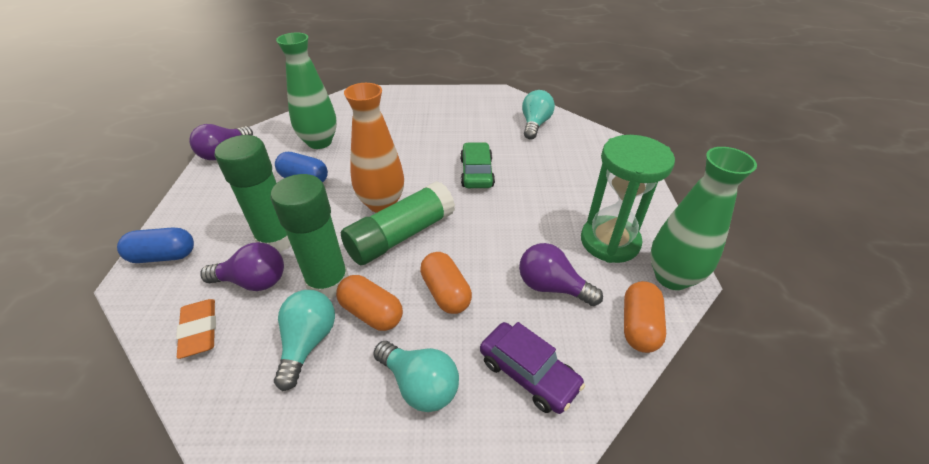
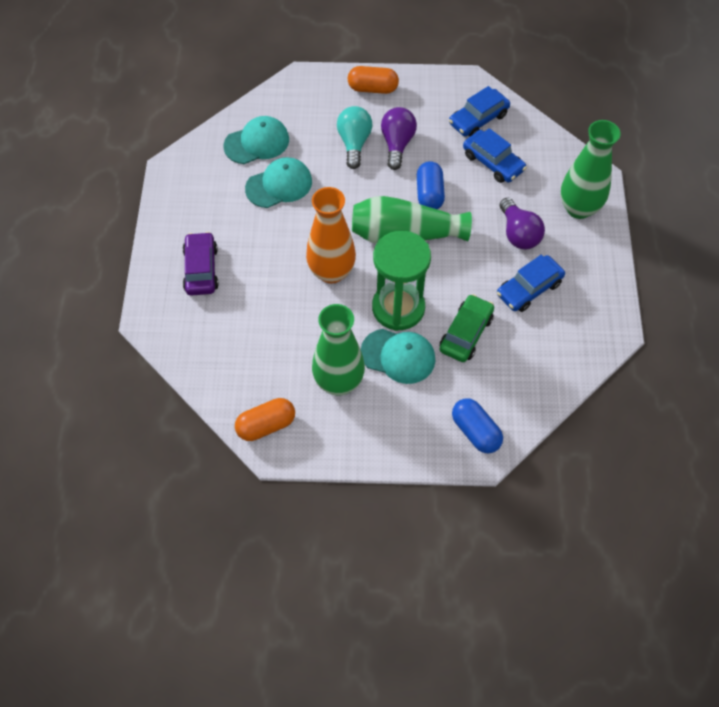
blue car: none = 0 -> [449,86,510,137] [463,128,527,183] [497,255,565,312] = 3
green glue stick: [214,135,291,252] [270,174,349,298] [341,181,455,265] = 3 -> none = 0
green vase: [276,33,337,149] [650,147,757,290] = 2 -> [312,304,365,395] [352,196,472,244] [561,120,621,219] = 3
orange capsule: [336,275,403,331] [420,252,472,314] [624,281,666,353] = 3 -> [235,398,295,441] [348,66,399,94] = 2
orange eraser: [176,299,216,359] = 1 -> none = 0
purple light bulb: [189,124,253,160] [200,242,284,291] [519,243,603,306] = 3 -> [381,107,417,170] [500,198,545,249] = 2
turquoise cap: none = 0 -> [223,116,289,164] [245,157,312,208] [361,329,435,384] = 3
turquoise light bulb: [274,290,335,391] [373,341,459,412] [522,90,555,139] = 3 -> [337,106,372,169] = 1

